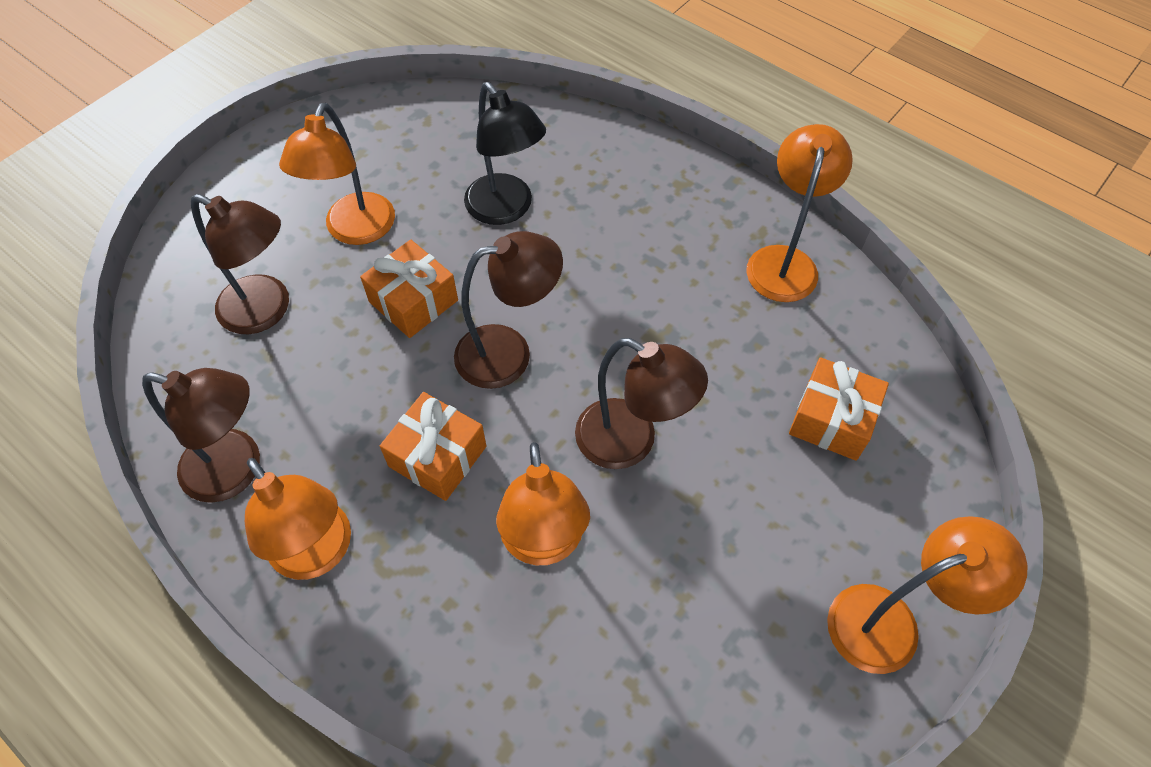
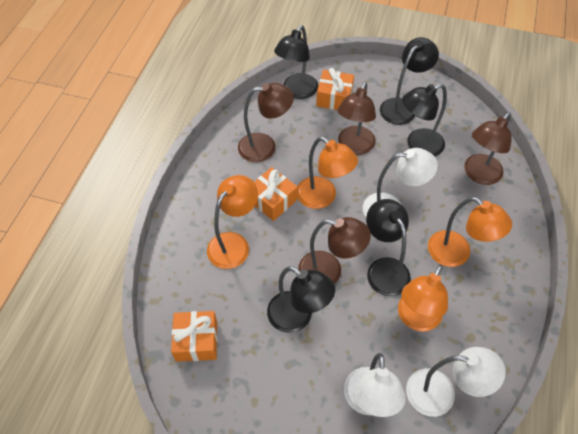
black lamp: [464,82,546,225] = 1 -> [267,266,335,333] [274,25,318,99] [366,199,411,296] [380,37,439,125] [402,84,447,157] = 5
orange lamp: [245,458,351,580] [279,103,395,245] [496,442,590,565] [746,124,853,302] [827,516,1028,674] = 5 -> [207,175,258,269] [297,137,358,209] [398,265,448,332] [428,197,512,267] = 4
white lamp: none = 0 -> [344,353,406,417] [363,148,438,217] [406,347,506,417] = 3

